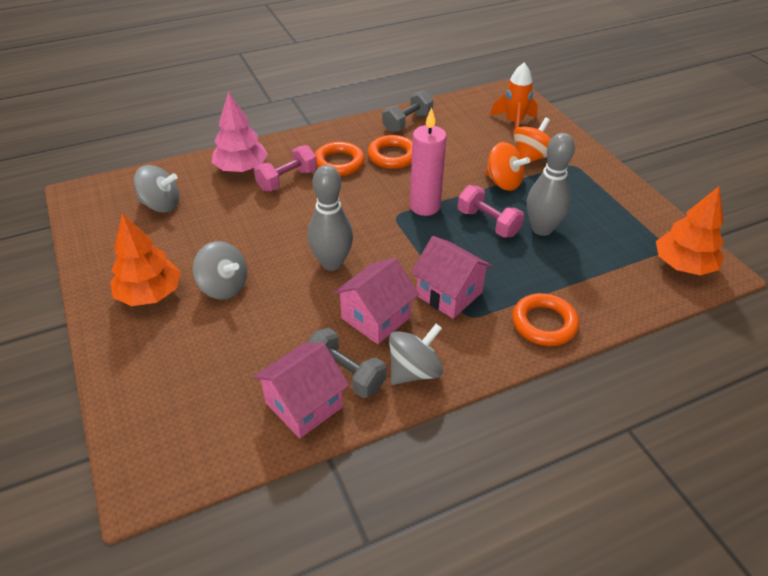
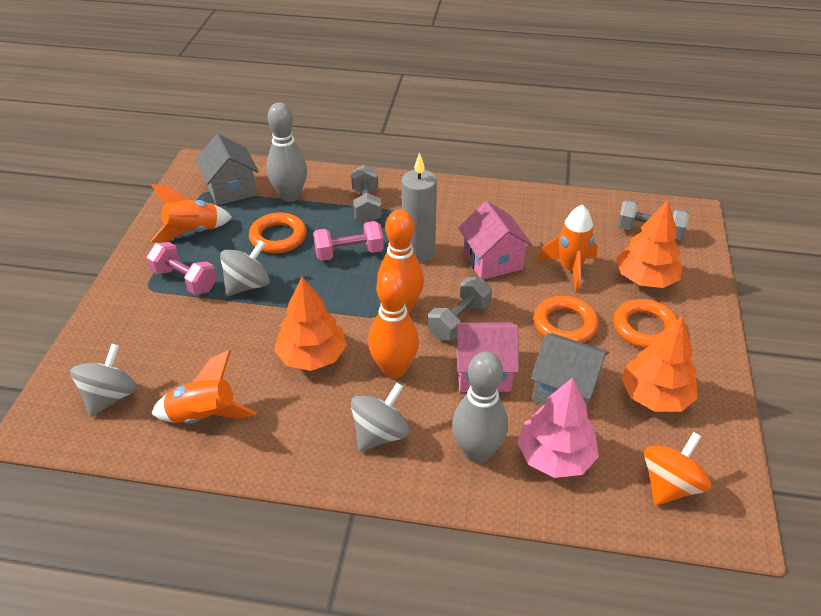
grey candle: none = 0 -> [402,153,437,263] = 1
grey dumbbell: [307,328,386,398] [382,90,433,132] = 2 -> [351,165,382,222] [428,277,492,341] [617,199,689,240] = 3
grey house: none = 0 -> [196,134,259,205] [531,333,609,407] = 2
orange bowling pin: none = 0 -> [368,269,419,378] [377,210,424,314] = 2
orange rocket: [490,63,538,129] = 1 -> [150,184,232,243] [151,350,257,424] [538,205,598,293] = 3
orange spinning top: [485,142,530,191] [513,117,551,165] = 2 -> [644,432,711,506] = 1
orange tree: [110,214,181,306] [656,186,724,276] = 2 -> [274,277,347,371] [616,200,683,288] [621,316,698,412] = 3
pink candle: [410,107,447,216] = 1 -> none = 0
pink house: [253,343,349,438] [333,258,419,344] [411,236,493,319] = 3 -> [454,322,519,392] [458,201,533,280] = 2

